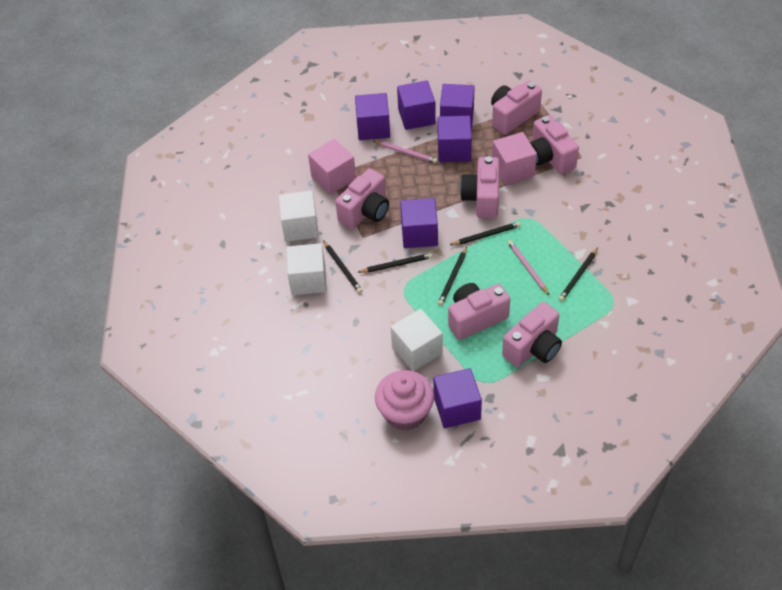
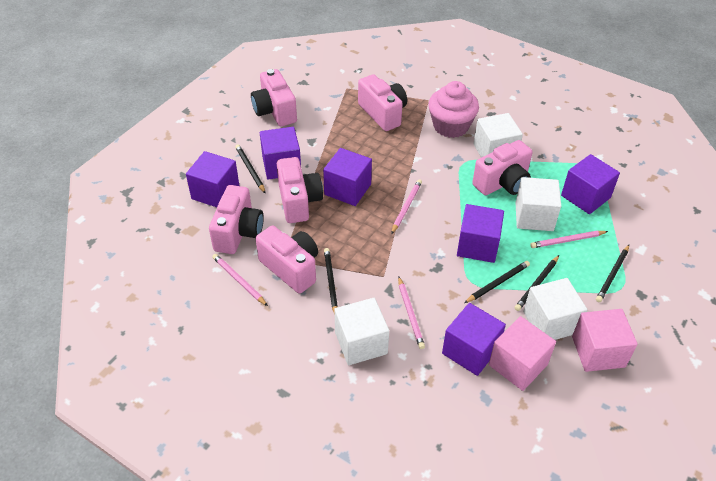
pink pencil: [374,140,438,163] [507,240,550,296] = 2 -> [212,254,268,306] [391,179,422,234] [398,277,425,349] [530,231,608,248] = 4
white cube: [278,190,319,242] [286,243,327,295] [391,309,443,371] = 3 -> [334,298,389,365] [473,113,523,158] [515,177,561,231] [523,278,587,340] = 4

